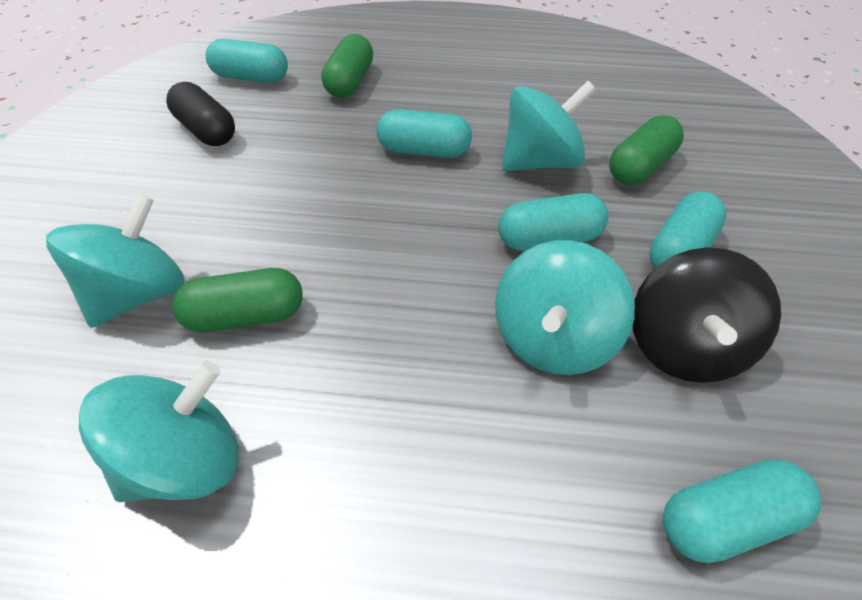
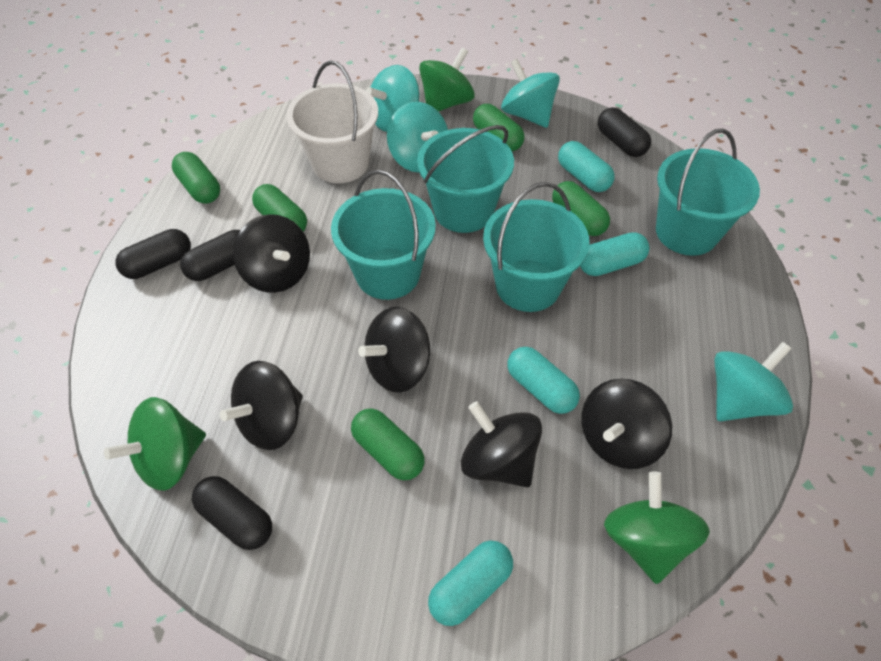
black capsule: [166,82,235,146] = 1 -> [115,229,191,279] [180,230,240,281] [192,476,272,550] [598,107,651,157] = 4
black spinning top: [633,247,781,383] = 1 -> [220,361,303,450] [233,214,310,293] [358,307,430,392] [461,401,542,487] [582,379,672,469] = 5
green capsule: [172,268,303,332] [321,34,373,98] [609,115,684,185] = 3 -> [172,152,220,204] [252,184,307,232] [351,408,425,480] [473,104,524,152] [552,181,610,236] = 5
green spinning top: none = 0 -> [104,397,206,491] [419,48,475,112] [604,471,710,584] = 3
turquoise bucket: none = 0 -> [331,170,436,300] [417,125,514,233] [483,182,590,312] [656,129,760,256] = 4
turquoise capsule: [206,39,288,83] [377,109,472,158] [498,193,608,250] [649,192,726,268] [663,459,821,563] = 5 -> [428,541,513,626] [508,347,580,414] [558,141,615,192] [580,232,649,276] = 4
white bucket: none = 0 -> [287,61,378,183] = 1

